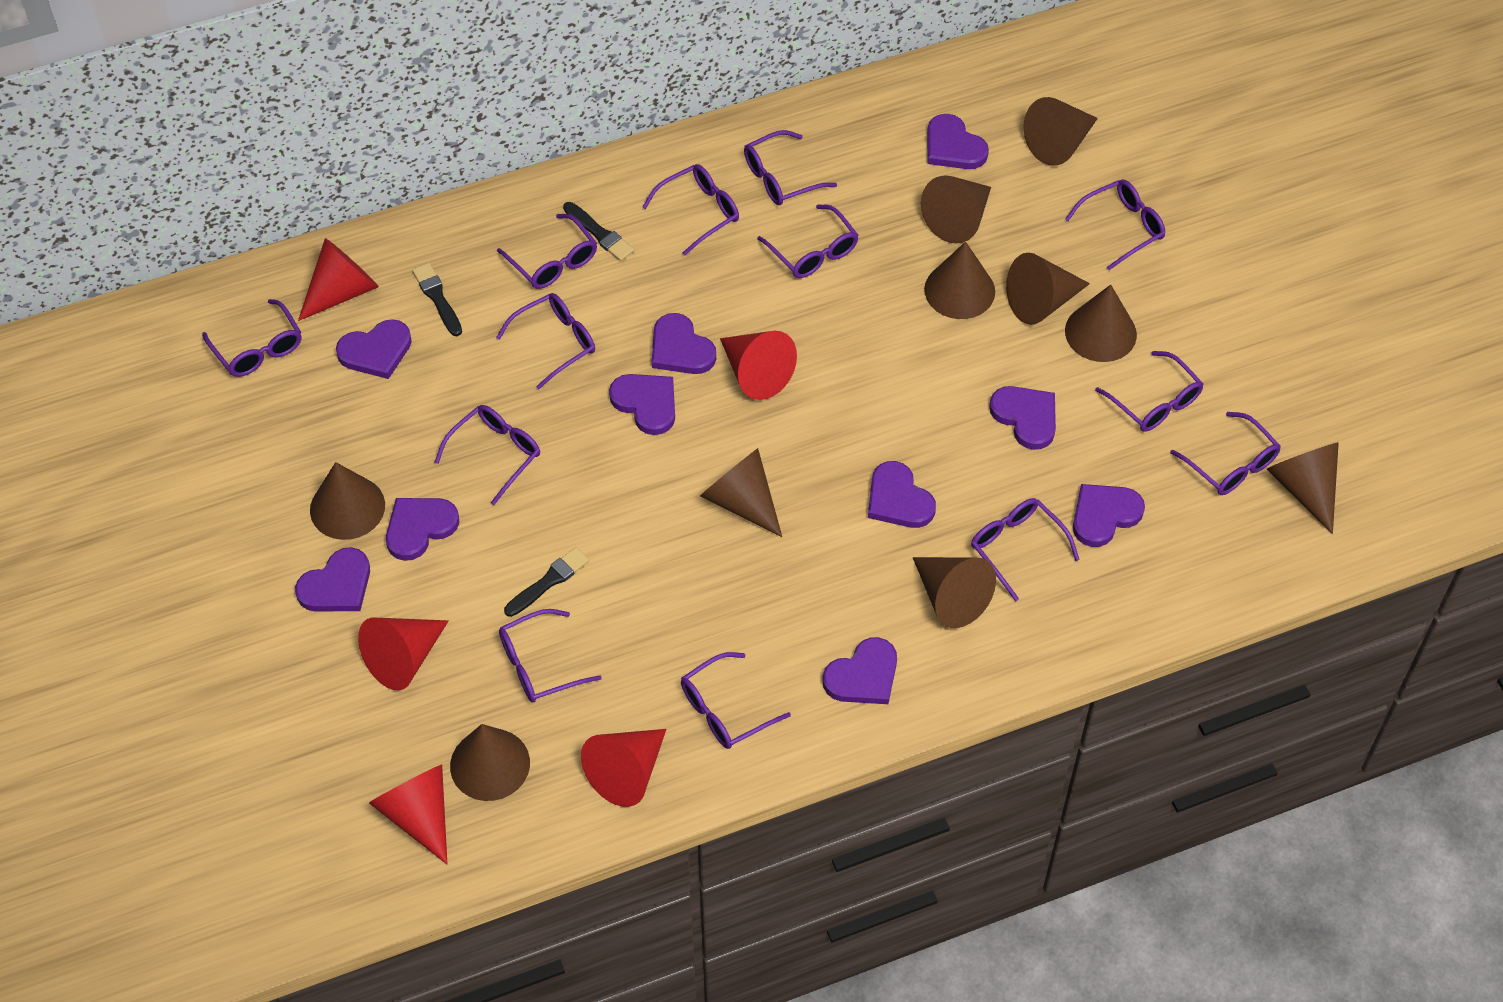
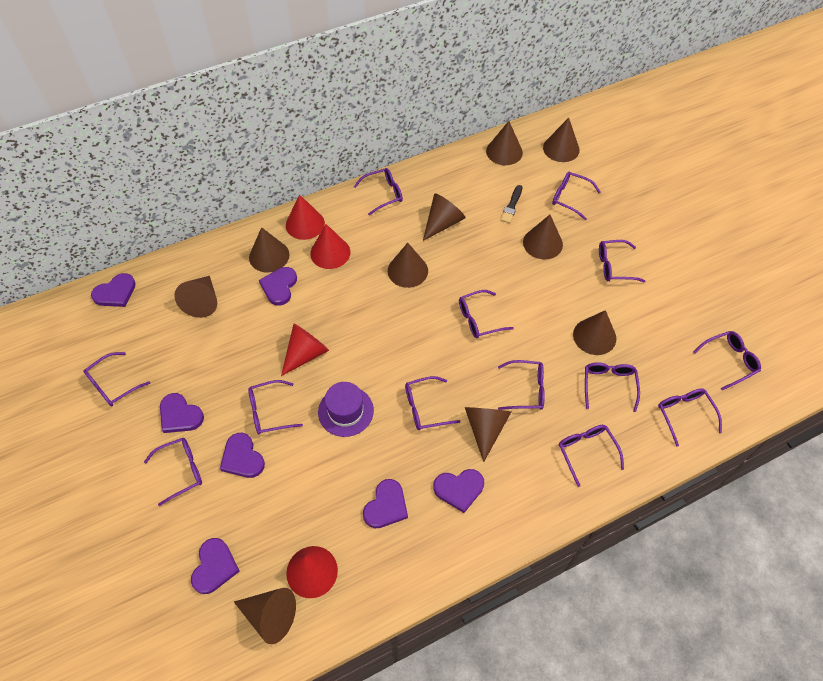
black brush: [412,263,462,336] [504,547,589,617] [563,202,634,261] = 3 -> [500,185,522,223] = 1
purple hat: none = 0 -> [318,382,374,437] = 1
purple heart: [295,547,370,612] [336,319,412,379] [386,498,459,561] [609,374,675,435] [652,313,716,374] [823,637,897,704] [868,461,936,528] [927,114,989,169] [989,386,1056,450] [1073,484,1145,547] = 10 -> [91,273,136,307] [160,393,204,433] [191,538,240,594] [220,433,265,478] [259,267,297,306] [363,479,408,528] [433,469,484,513] = 7
red cone: [298,238,379,321] [358,617,449,690] [369,764,447,864] [581,729,666,807] [720,331,797,400] = 5 -> [281,324,329,376] [286,195,325,240] [286,546,338,598] [310,224,350,269] = 4

